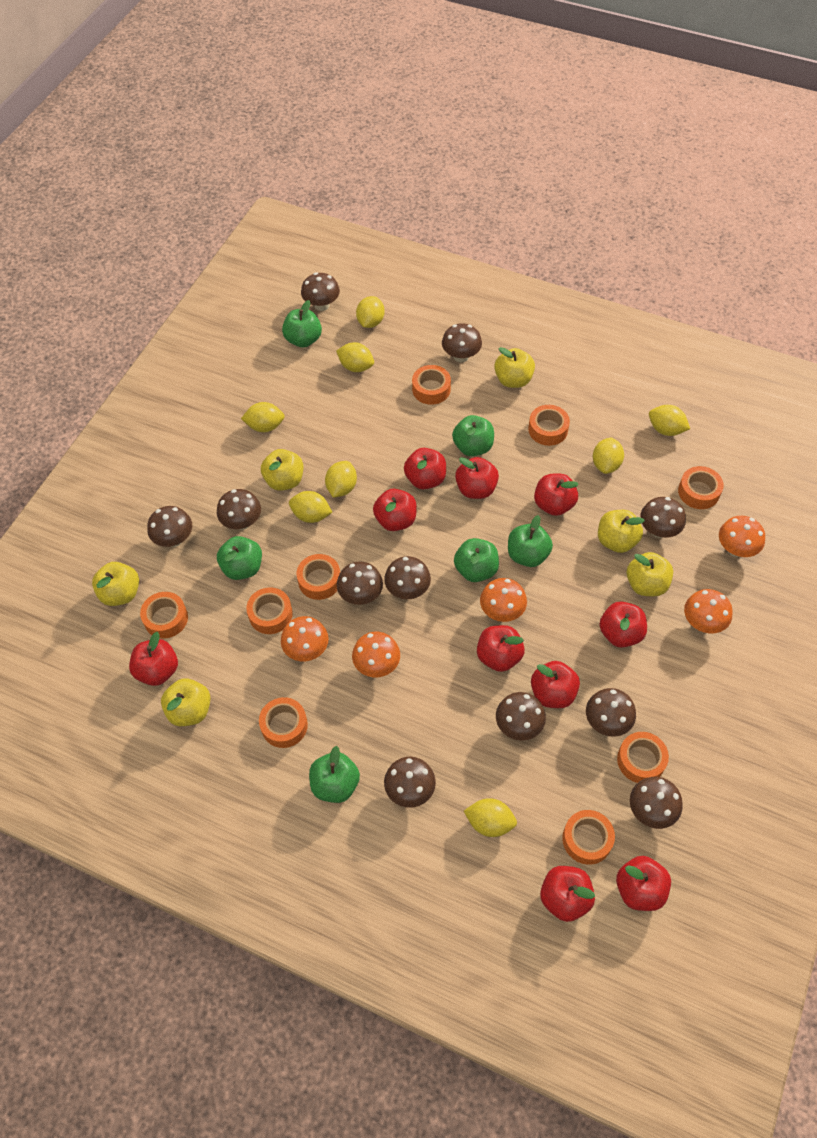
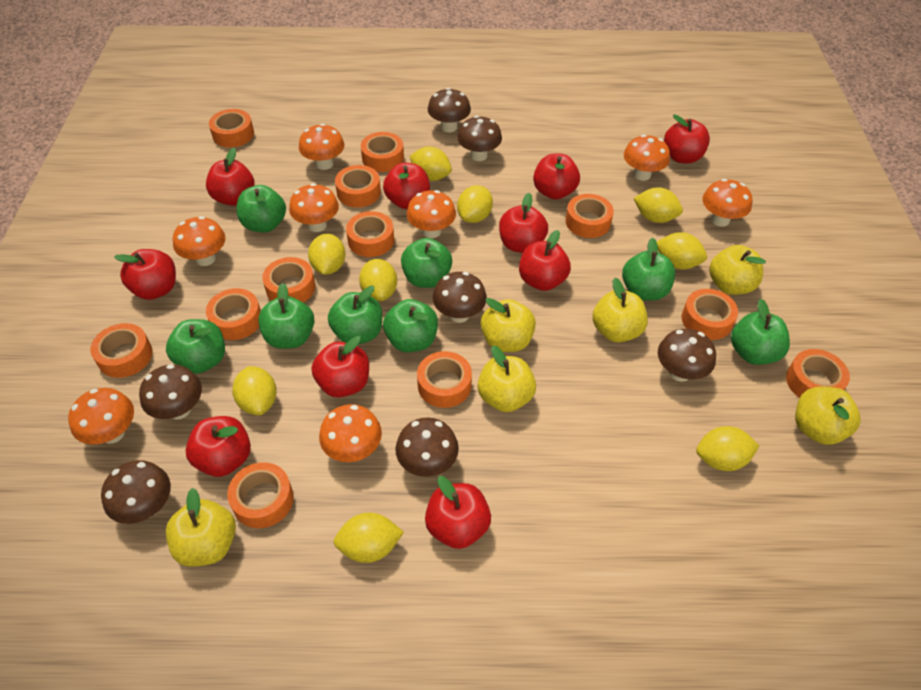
brown mushroom: [147,506,192,547] [217,489,261,530] [301,272,340,311] [337,562,383,605] [384,556,431,599] [384,757,436,808] [442,323,482,363] [496,692,546,740] [586,688,636,737] [630,777,683,829] [640,497,686,538] = 11 -> [101,460,171,524] [139,364,202,419] [395,418,459,477] [428,88,471,132] [433,272,487,323] [457,115,502,161] [658,329,716,382] = 7
green apple: [217,536,262,580] [282,300,322,348] [309,746,360,803] [452,415,494,456] [454,538,499,582] [508,515,553,567] = 6 -> [166,319,225,374] [237,185,286,232] [258,283,314,349] [328,286,382,344] [383,299,438,352] [401,238,452,288] [622,238,675,301] [731,299,790,365] = 8
orange mushroom: [281,616,329,661] [352,632,400,677] [480,578,527,622] [684,589,733,633] [719,516,765,557] = 5 -> [68,388,134,445] [173,216,225,266] [289,183,339,232] [299,123,345,170] [319,404,382,462] [407,190,456,238] [624,134,670,181] [703,179,753,227] = 8
orange tape: [140,592,188,638] [246,587,293,634] [259,697,308,748] [297,554,340,600] [412,365,451,405] [528,405,570,446] [562,810,615,865] [617,732,669,783] [678,466,724,509] = 9 -> [90,323,152,378] [206,288,261,340] [209,109,254,147] [227,462,294,528] [262,257,315,303] [335,165,381,207] [346,211,394,257] [361,132,404,172] [417,351,472,408] [566,194,614,238] [682,289,738,340] [786,349,850,398] = 12
yellow lemon: [241,402,285,432] [289,491,332,523] [325,461,357,497] [336,342,374,372] [356,296,385,328] [464,798,517,837] [593,437,624,474] [649,405,690,436] = 8 -> [232,366,277,416] [308,234,346,275] [333,513,404,563] [359,259,397,301] [410,147,452,181] [457,185,493,223] [633,187,683,223] [657,232,707,269] [696,426,759,471] = 9

